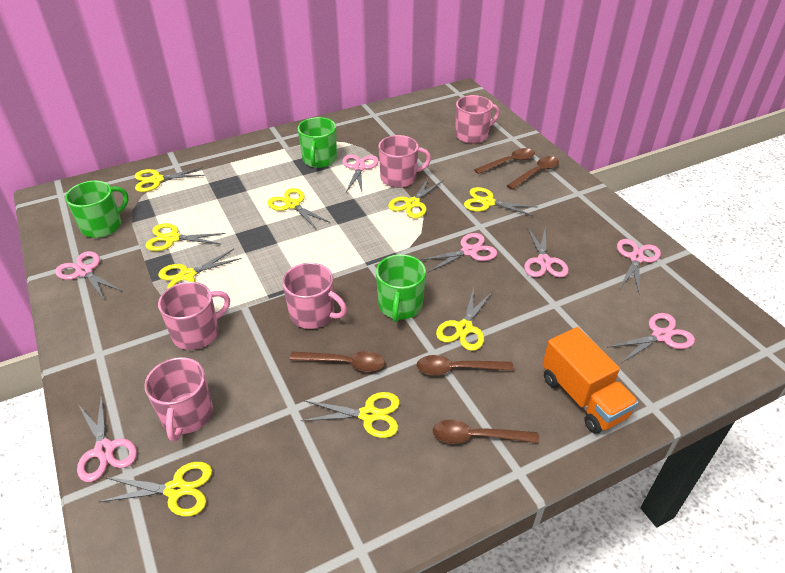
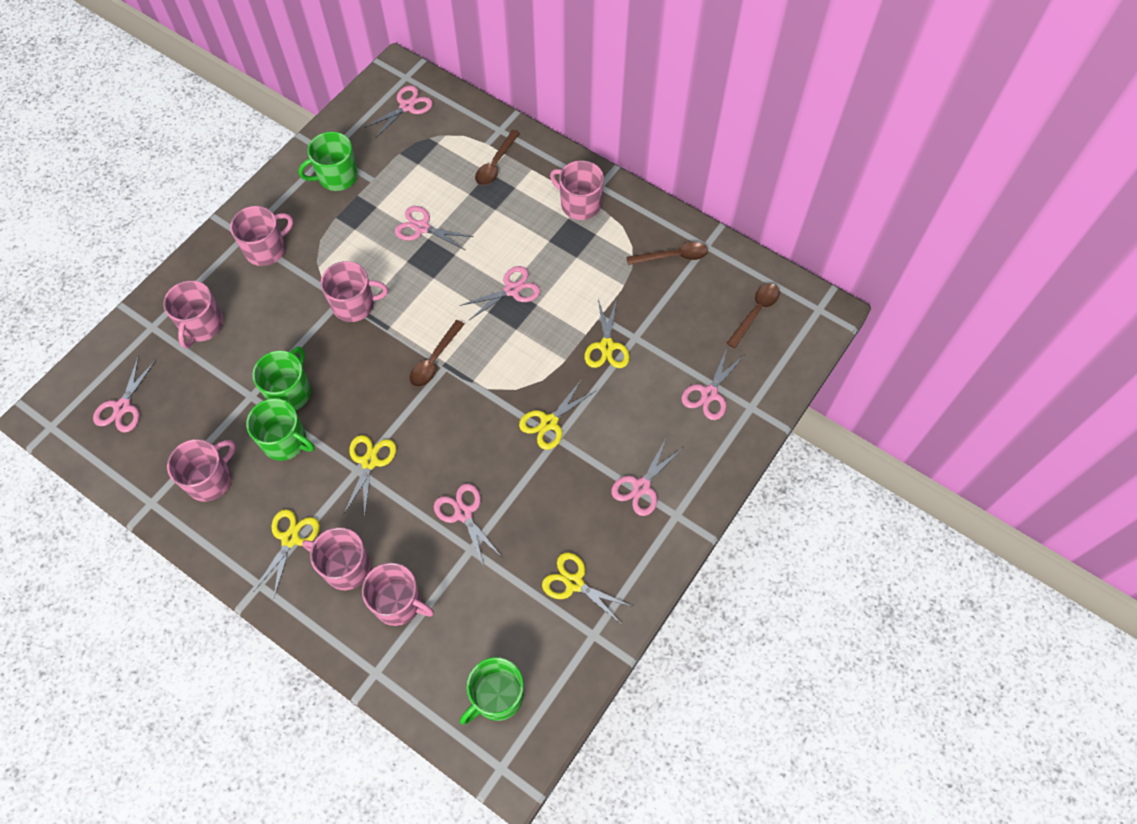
brown spoon: [289,351,385,372] [416,355,514,376] [433,420,539,444] [474,148,535,174] [507,156,559,190] = 5 -> [410,320,465,387] [475,130,520,185] [627,242,708,265] [727,284,780,348] = 4
green mug: [65,181,129,238] [298,117,337,168] [376,254,426,323] = 3 -> [246,398,314,461] [253,347,311,410] [298,132,358,191] [460,657,524,725] = 4
orange truck: [542,327,639,433] = 1 -> none = 0
pink mug: [144,357,213,442] [158,282,230,350] [282,263,347,329] [378,135,431,188] [455,95,500,144] = 5 -> [163,280,223,349] [167,439,236,502] [230,206,293,266] [302,527,371,590] [321,261,388,322] [362,563,434,626] [550,160,604,220] = 7
yellow scissors: [99,462,212,517] [135,167,205,192] [145,223,226,251] [158,249,242,289] [267,188,330,230] [301,392,400,438] [388,177,444,218] [436,288,493,351] [464,187,536,217] = 9 -> [254,509,320,597] [344,435,396,518] [519,379,595,450] [542,552,633,625] [585,299,630,368] = 5

